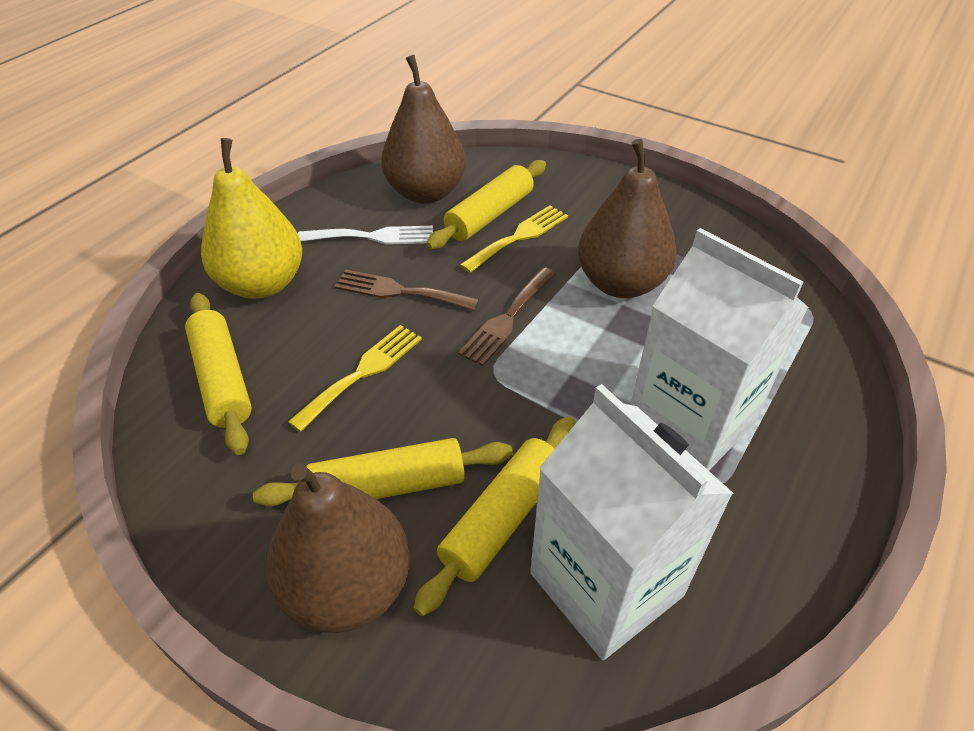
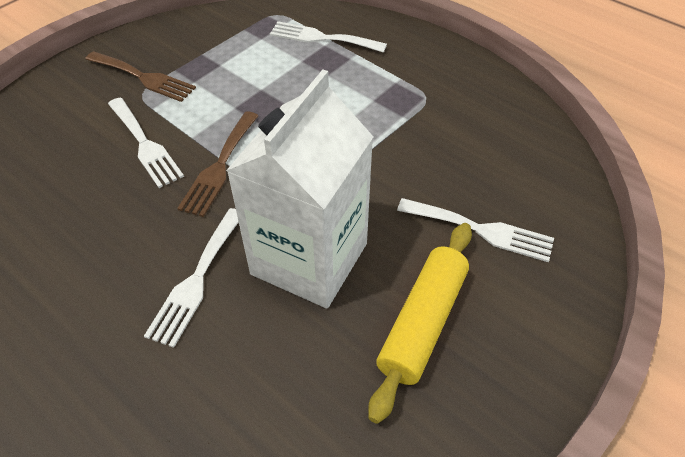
brown pear: [266,464,410,633] [381,55,466,204] [578,139,677,298] = 3 -> none = 0
white carton: [530,384,734,660] [630,228,808,471] = 2 -> [226,70,373,308] = 1
white fork: [298,226,433,245] = 1 -> [108,97,184,188] [144,208,239,348] [270,21,387,53] [397,198,554,262] = 4
yellow fork: [288,325,422,432] [460,205,568,273] = 2 -> none = 0
yellow pear: [201,138,302,299] = 1 -> none = 0
yellow rolling pin: [185,293,252,455] [253,438,513,507] [413,417,576,616] [426,160,546,250] = 4 -> [368,223,472,424] = 1

